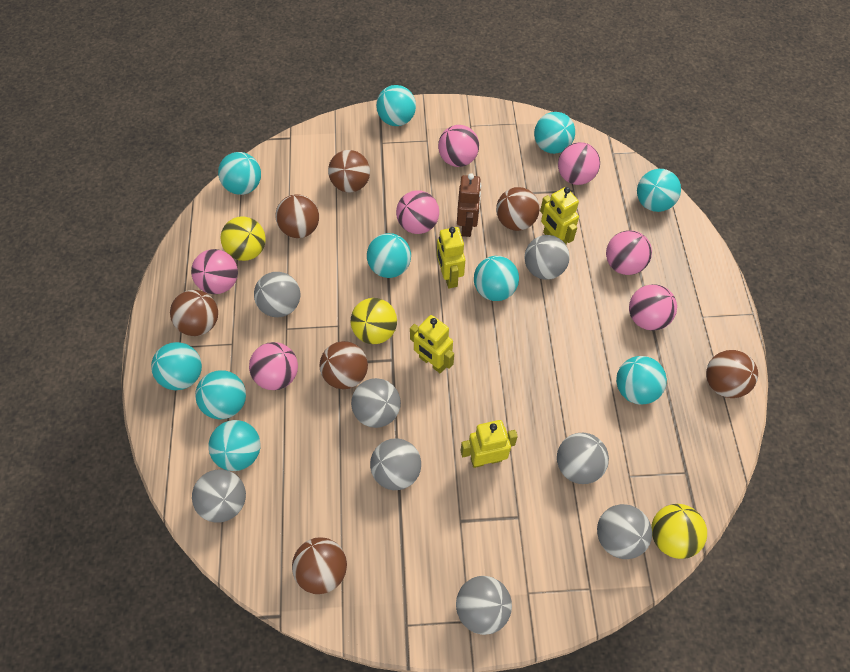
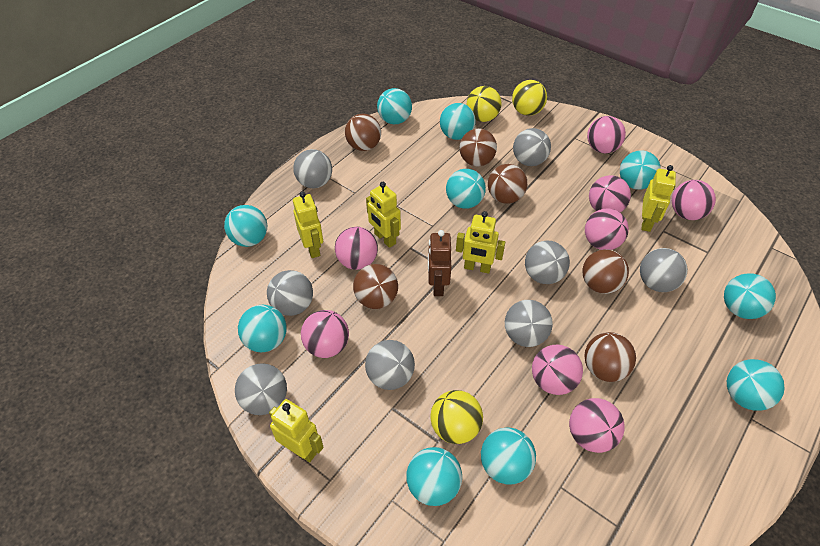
brown ball: [170,290,218,336] [275,194,319,238] [292,538,347,594] [320,341,368,389] [328,150,370,193] [496,187,540,231] [706,350,758,398] = 7 -> [345,114,381,151] [353,264,398,309] [460,128,497,167] [488,164,527,204] [583,249,629,294] [584,332,636,382] = 6
pink ball: [191,249,238,294] [249,342,298,390] [396,190,439,234] [438,125,479,167] [558,142,600,185] [606,230,652,275] [629,284,677,331] = 7 -> [301,310,349,358] [335,227,378,270] [532,344,583,395] [569,398,625,453] [585,209,629,250] [587,116,626,153] [589,175,631,212] [672,180,716,220] = 8
yellow robot: [410,315,454,374] [437,227,465,288] [461,420,518,468] [540,187,579,245] = 4 -> [269,399,324,462] [293,191,323,258] [366,182,401,248] [456,211,505,274] [641,165,676,232] = 5

